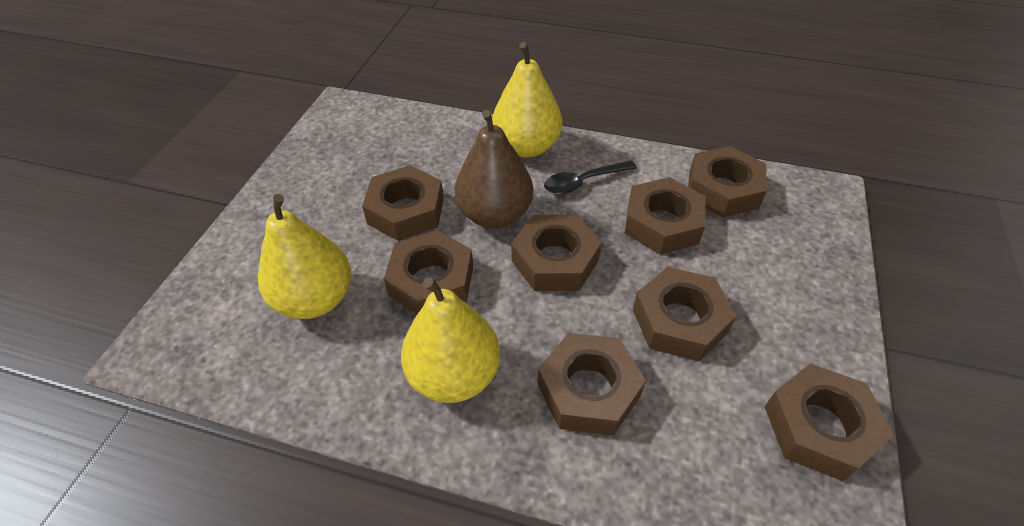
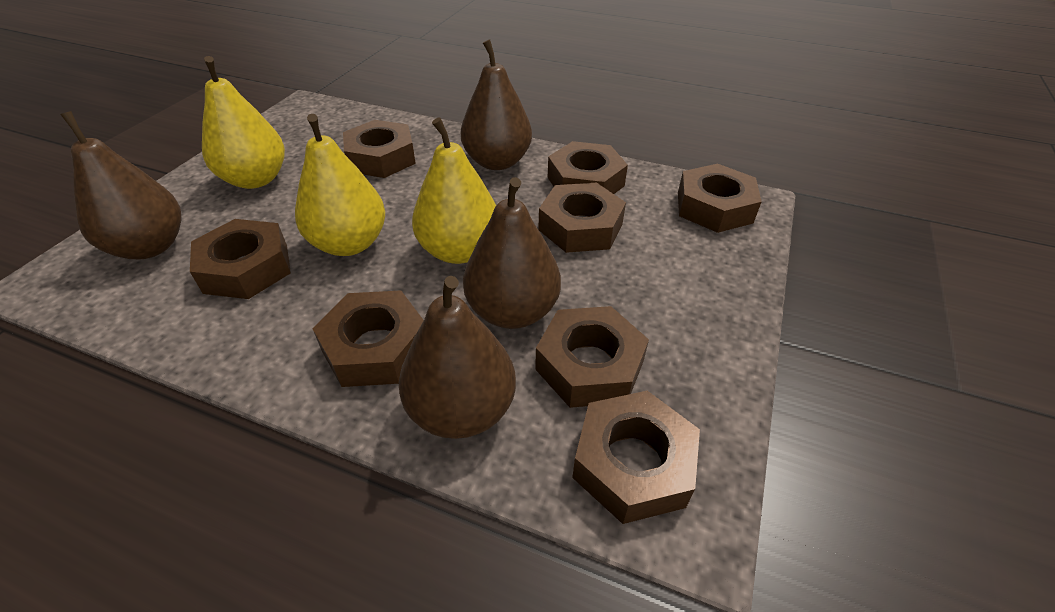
black spoon: [544,161,637,194] = 1 -> none = 0
brown pear: [455,110,533,229] = 1 -> [60,111,182,259] [399,276,516,439] [461,40,532,170] [463,177,561,329] = 4

